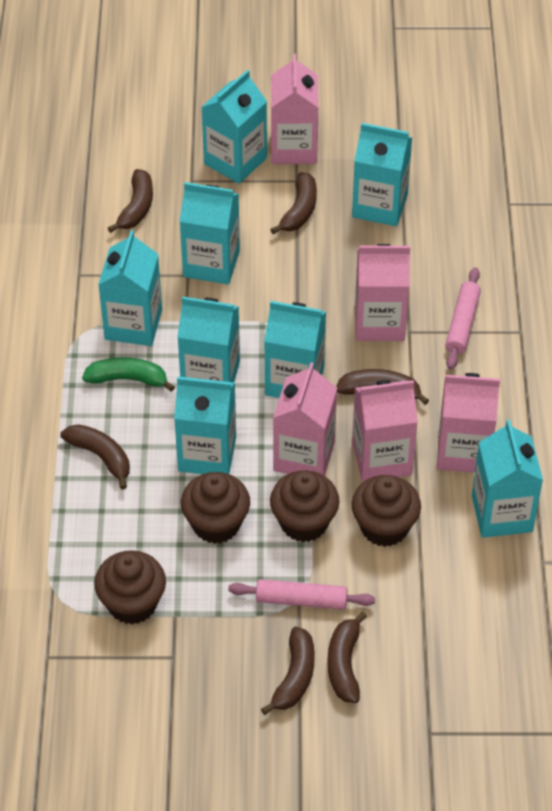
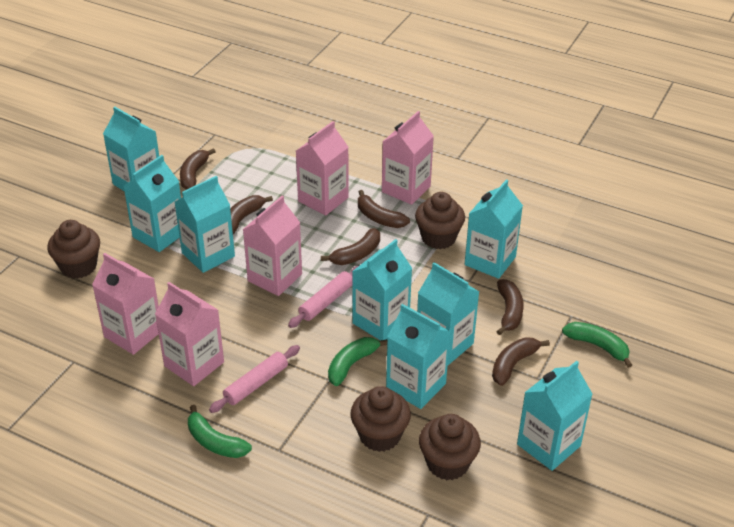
green banana: [82,357,175,392] = 1 -> [188,405,252,458] [328,337,387,386] [562,322,632,368] = 3

